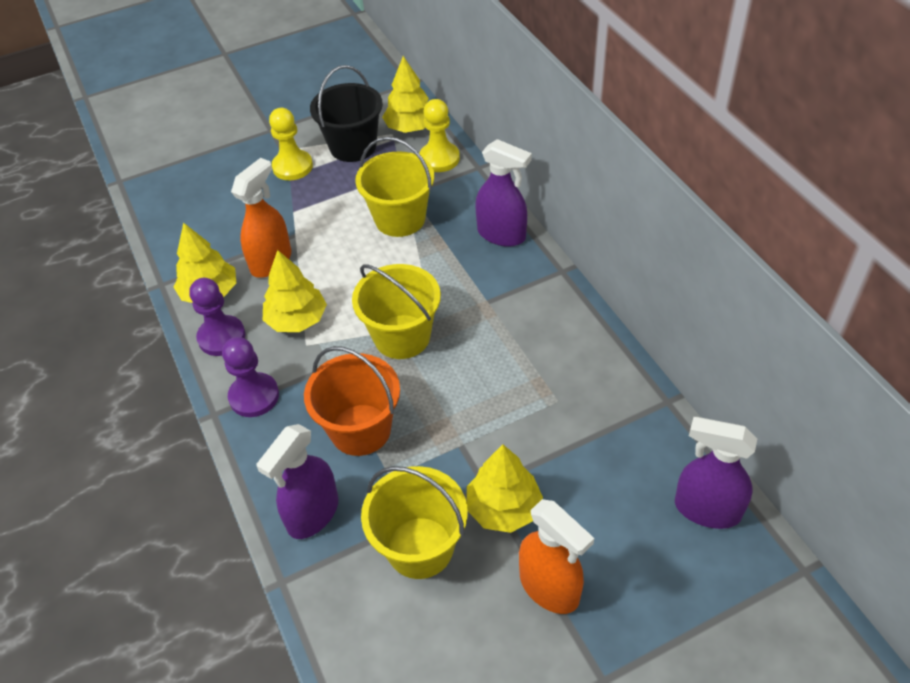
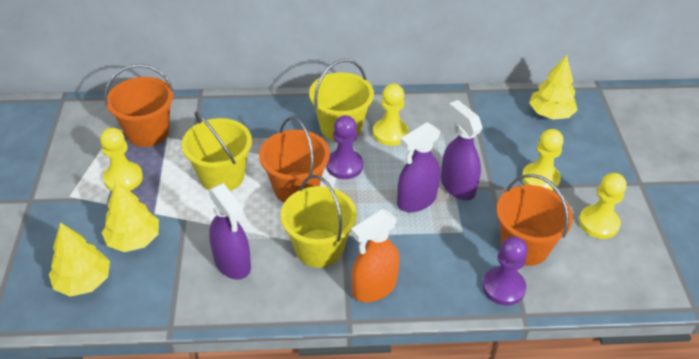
black bucket: [310,65,383,162] = 1 -> none = 0
orange bucket: [304,346,400,456] = 1 -> [104,64,174,147] [259,117,330,203] [496,174,573,266] = 3
orange spray bottle: [231,158,291,278] [519,499,594,614] = 2 -> [351,209,400,302] = 1
yellow pawn: [269,108,313,180] [419,99,460,172] = 2 -> [100,128,143,191] [373,84,409,146] [522,129,564,191] [579,173,627,239] = 4
yellow tree: [174,222,236,303] [263,250,327,332] [382,56,429,133] [467,444,543,533] = 4 -> [49,222,110,297] [102,180,159,252] [529,55,578,120] = 3

